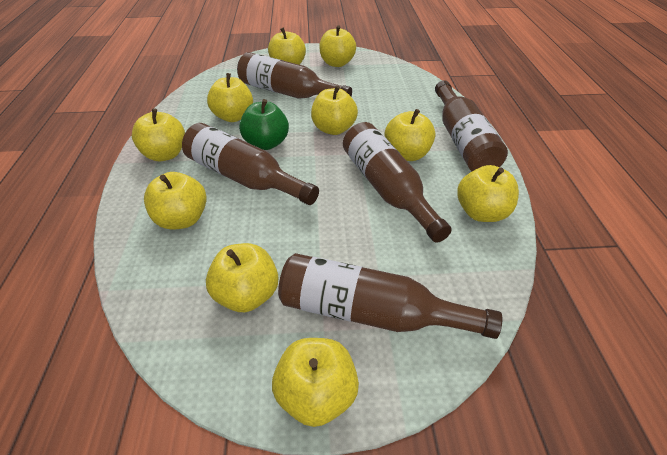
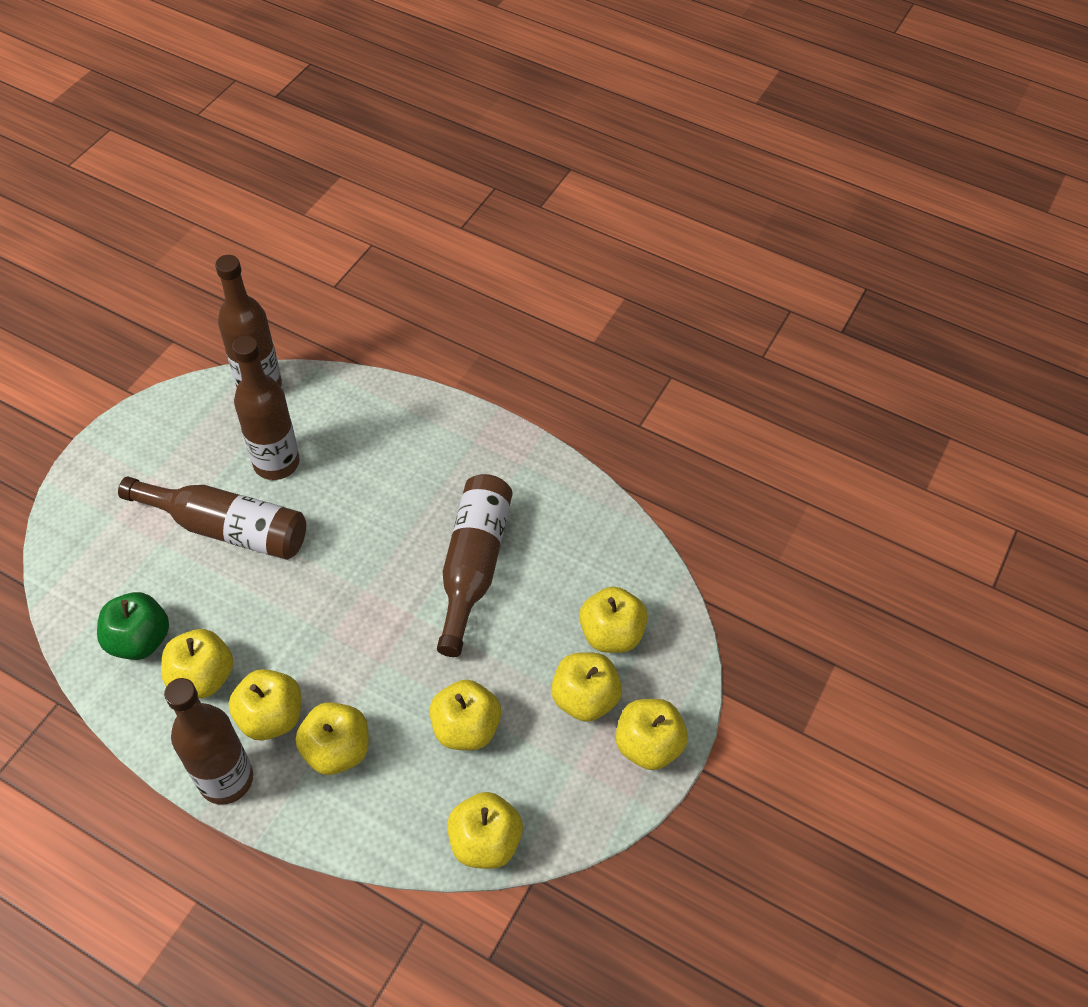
yellow apple: [132,108,185,161] [144,172,207,230] [206,243,278,312] [207,73,253,122] [268,27,306,65] [272,338,359,427] [311,85,358,135] [319,25,356,67] [385,109,435,161] [457,165,519,222] = 10 -> [161,629,234,698] [228,669,301,740] [295,702,369,775] [429,680,501,750] [447,792,523,869] [551,652,622,722] [579,586,648,653] [616,699,688,770] = 8

